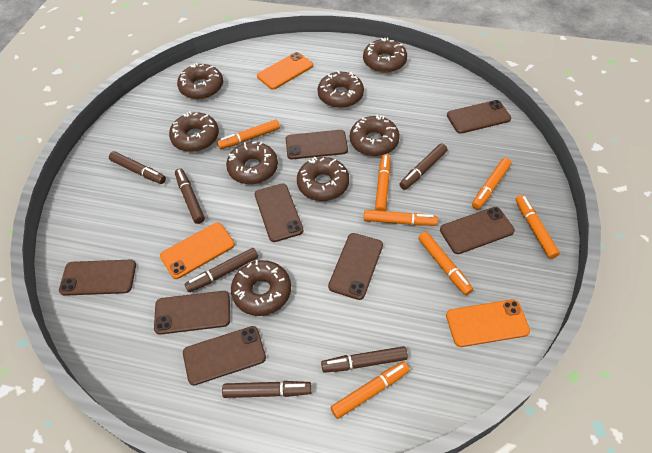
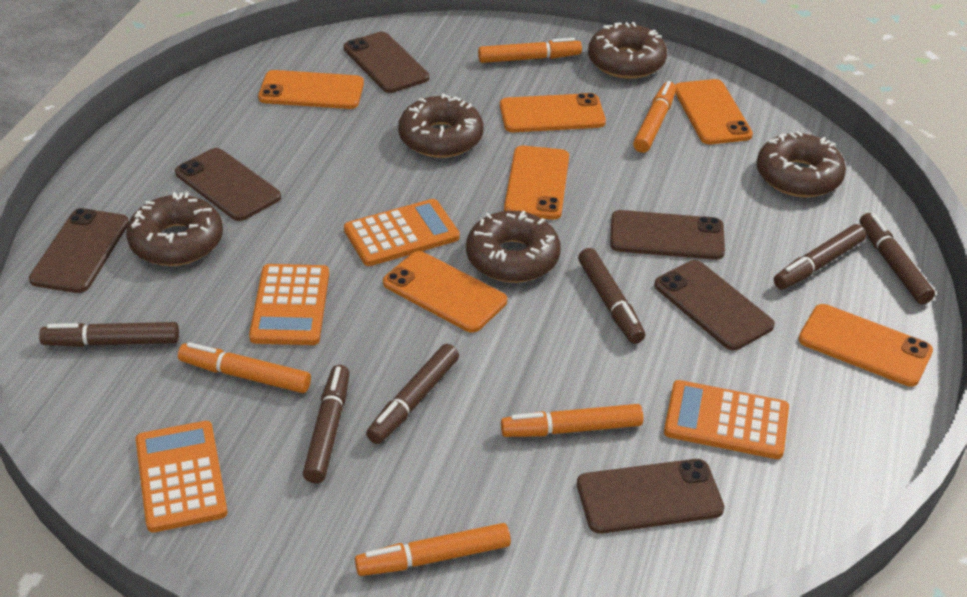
brown donut: [169,111,219,152] [177,63,223,99] [226,142,278,184] [231,260,291,316] [297,157,349,201] [318,71,364,108] [350,115,400,156] [363,37,407,73] = 8 -> [126,192,223,266] [398,93,483,158] [466,211,561,283] [588,22,667,79] [757,131,846,197] = 5
brown phone: [59,260,136,296] [154,291,230,335] [183,326,266,385] [254,183,304,242] [286,130,348,159] [328,233,383,300] [440,207,515,254] [447,100,511,134] = 8 -> [29,208,129,293] [175,148,281,221] [344,32,429,93] [577,459,724,534] [610,210,725,260] [654,260,775,351] = 6
orange calculator: none = 0 -> [136,421,228,532] [249,264,329,345] [344,199,460,266] [664,380,789,459] = 4
orange marker: [217,119,280,149] [331,361,410,419] [364,210,438,226] [375,154,390,211] [418,232,473,295] [472,158,511,209] [516,195,560,259] = 7 -> [178,342,311,393] [355,523,511,576] [478,38,582,63] [501,404,644,437] [633,81,676,153] = 5
orange phone: [160,222,235,279] [257,52,313,90] [446,299,530,347] = 3 -> [258,70,364,109] [383,251,507,333] [500,93,606,132] [504,146,569,220] [675,79,753,144] [799,304,933,387] = 6

